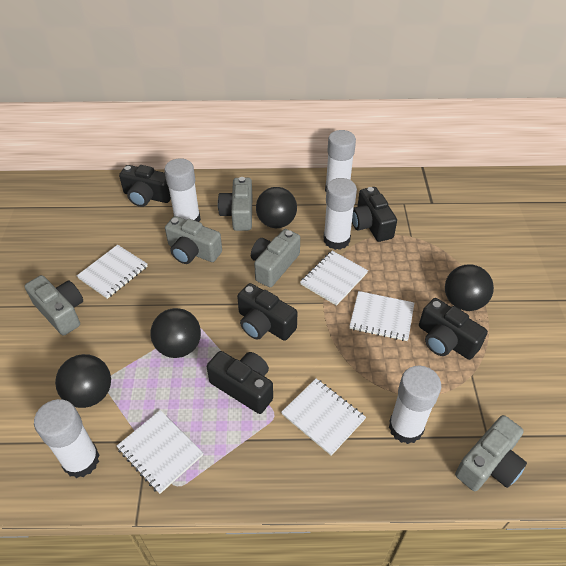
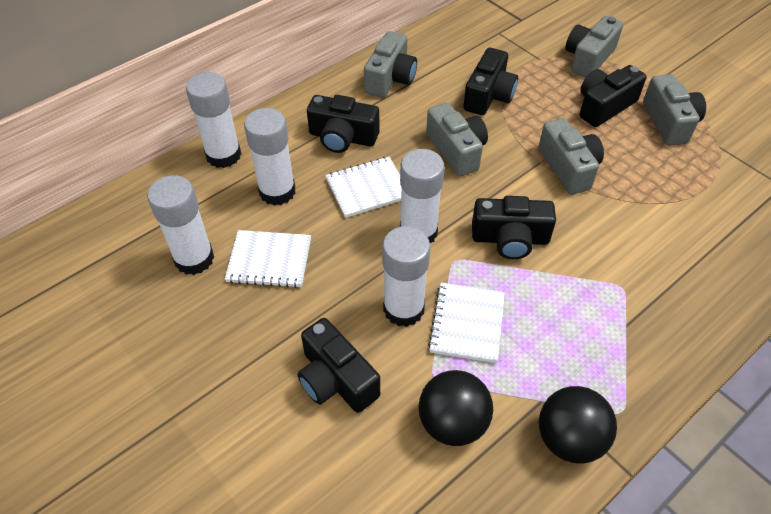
black ball: [55,354,111,408] [150,308,201,358] [256,187,297,228] [445,265,494,311] = 4 -> [419,370,493,446] [539,386,617,463] = 2
white notebook: [77,245,147,299] [117,410,203,494] [281,378,366,456] [300,251,368,306] [349,291,414,341] = 5 -> [225,230,311,288] [325,157,401,218] [428,282,505,363] = 3

